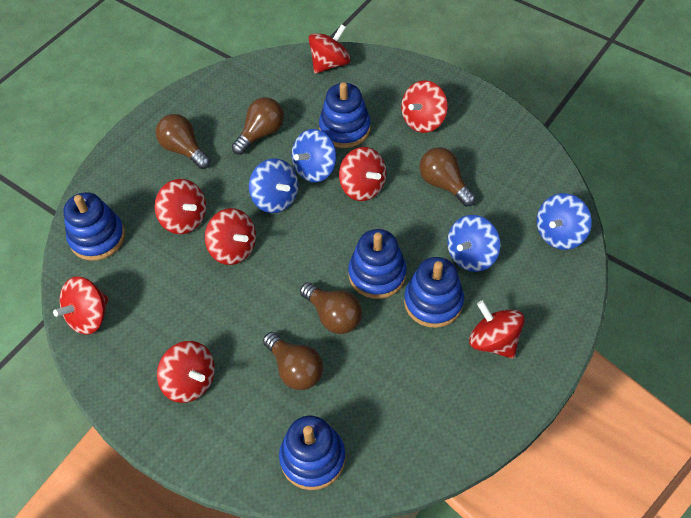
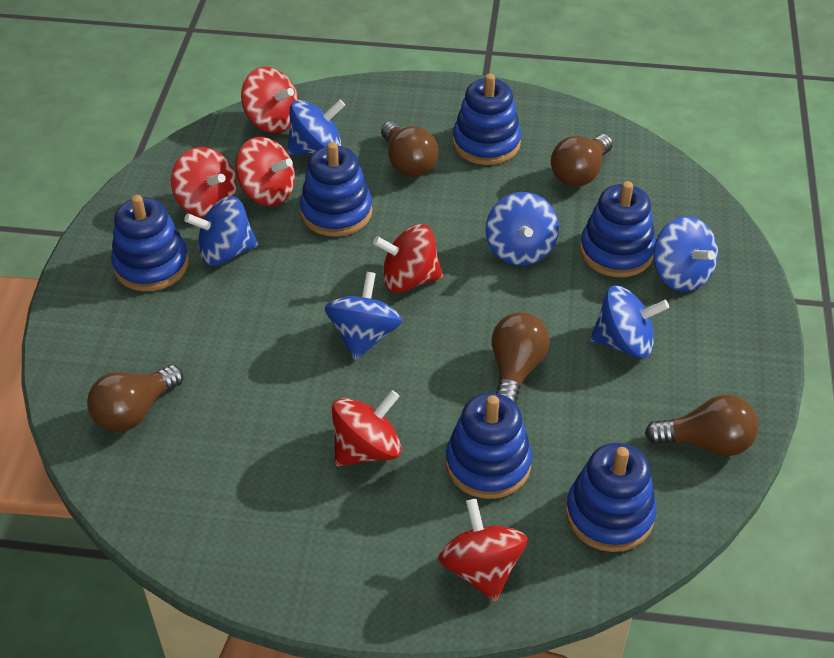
blue spinning top: [249,159,298,213] [292,129,336,182] [447,215,500,272] [537,193,592,250] = 4 -> [184,196,258,266] [287,100,345,154] [325,272,402,360] [485,192,559,266] [590,285,669,358] [654,216,718,292] = 6
blue stacking toy: [63,192,125,261] [279,416,346,490] [319,82,371,148] [348,229,407,299] [404,257,464,328] = 5 -> [111,195,189,291] [300,142,372,237] [446,393,532,499] [453,74,521,165] [566,443,656,552] [580,181,656,277] = 6
red spinning top: [53,277,108,335] [154,179,206,234] [157,341,215,403] [205,208,256,265] [308,24,351,74] [339,147,386,201] [401,80,448,133] [469,300,525,359] = 8 -> [171,147,237,218] [236,137,295,206] [241,67,298,133] [332,390,401,466] [373,224,443,293] [438,499,528,602] = 6

